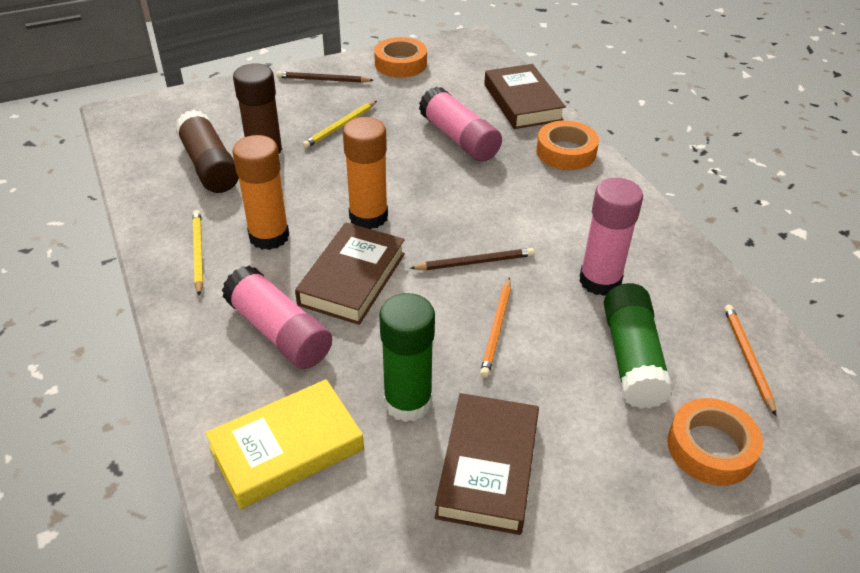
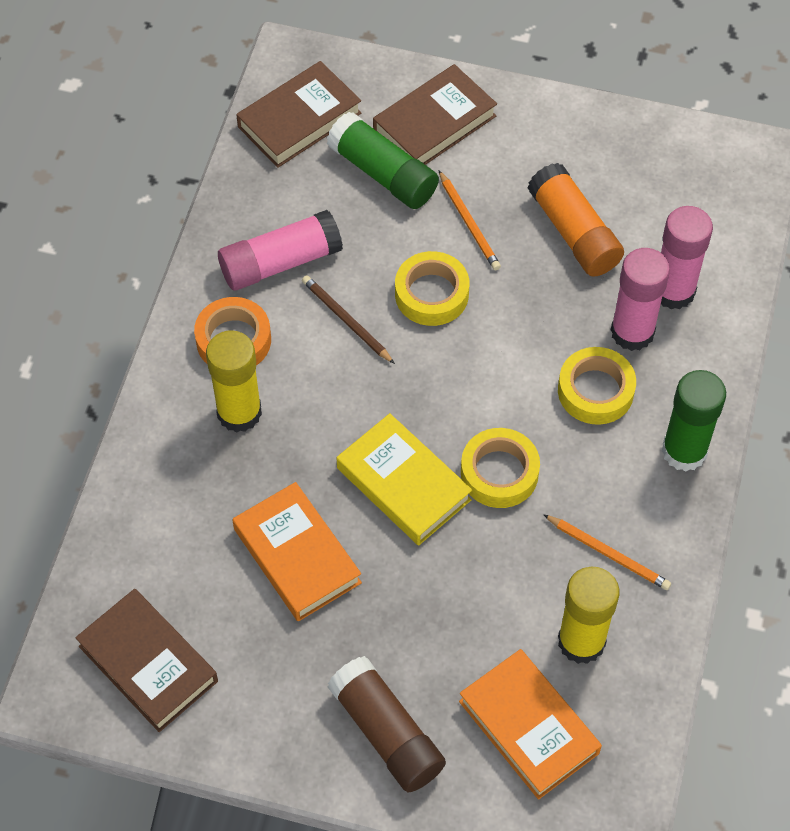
brown glue stick: [175,110,239,193] [233,63,284,165] = 2 -> [328,656,446,792] = 1
brown pencil: [276,71,373,83] [410,248,534,270] = 2 -> [302,275,395,364] = 1
orange book: none = 0 -> [233,482,362,621] [459,649,602,800] = 2
orange glue stick: [233,135,289,250] [343,117,388,229] = 2 -> [528,163,624,277] = 1
orange tape: [374,37,427,78] [536,121,599,170] [667,398,763,486] = 3 -> [194,297,271,366] = 1
yellow glue stick: none = 0 -> [206,330,262,433] [558,567,620,664] = 2
yellow pencil: [193,210,203,296] [302,101,377,148] = 2 -> none = 0
yellow tape: none = 0 -> [395,251,469,326] [461,428,540,508] [558,347,636,425] = 3

